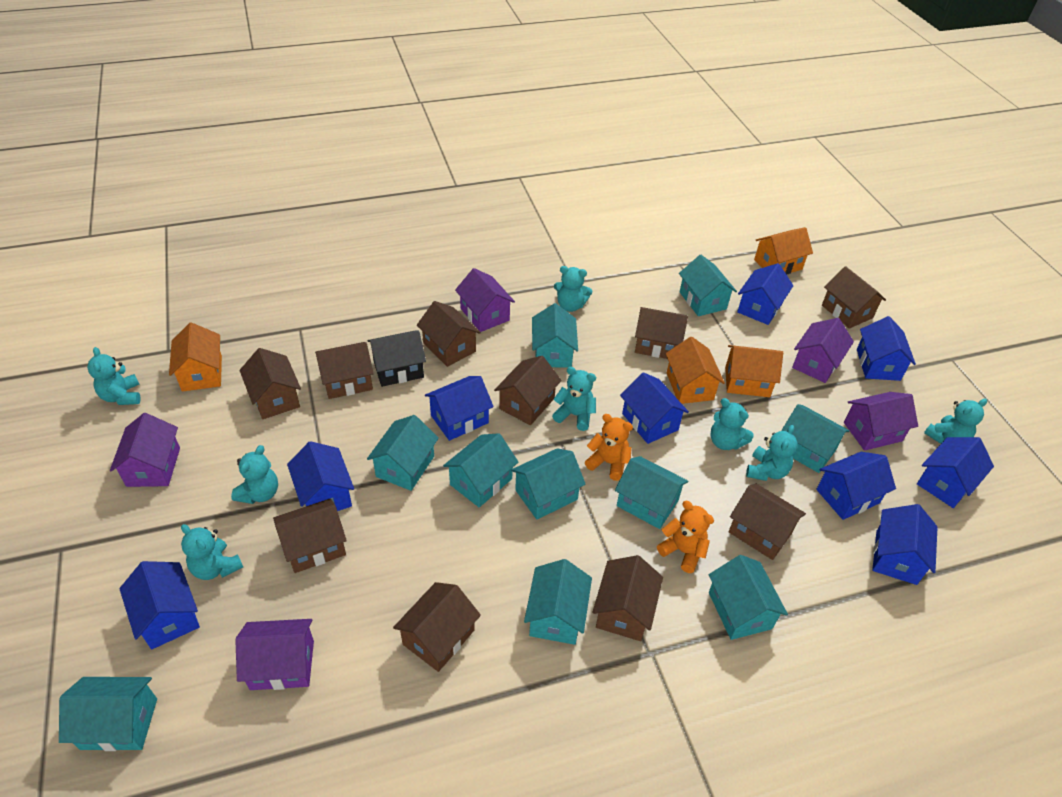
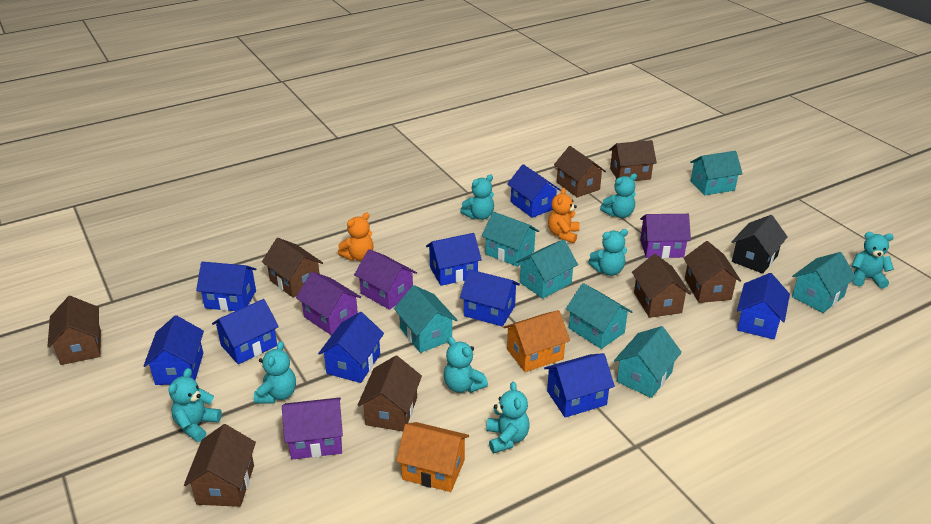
brown house: [239,348,301,419] [273,498,347,573] [315,342,374,399] [393,582,481,672] [417,301,481,367] [494,356,562,425] [592,555,663,641] [635,307,688,359] [729,484,806,560] [822,266,886,329] = 10 -> [47,296,101,365] [184,424,256,507] [262,238,323,298] [358,356,422,431] [554,146,606,198] [609,140,657,181] [632,254,691,318] [684,241,741,303] = 8
orange house: [169,322,222,392] [666,337,725,404] [725,345,783,397] [754,227,813,275] = 4 -> [396,422,469,492] [503,310,570,372] = 2
purple house: [110,413,180,487] [235,619,314,690] [455,268,515,332] [792,318,854,383] [844,392,918,451] = 5 -> [282,397,343,460] [296,272,361,335] [354,249,417,310] [640,214,691,258] = 4
turquoise house: [59,677,157,751] [367,415,439,491] [443,433,518,507] [511,448,586,519] [524,559,592,645] [532,303,578,368] [615,456,688,529] [679,255,737,316] [709,555,788,640] [781,404,849,473] = 10 -> [394,285,457,353] [482,212,539,267] [516,239,578,299] [566,283,632,349] [614,326,682,398] [690,151,743,195] [792,252,856,313] = 7

